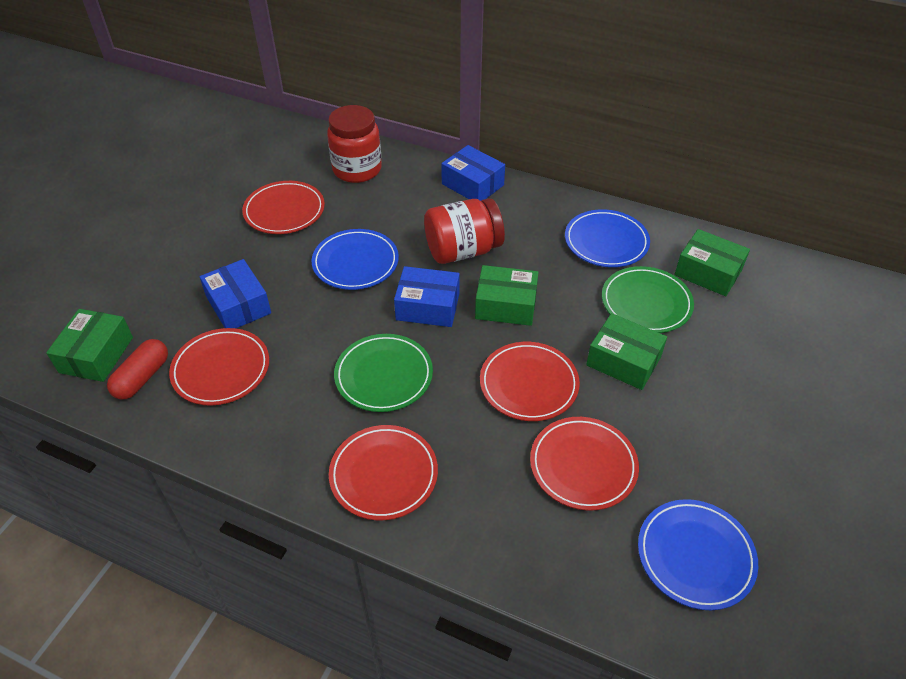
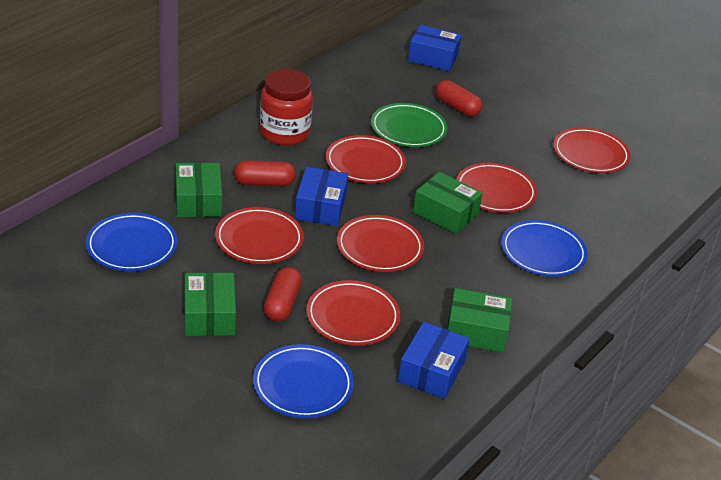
green plate: [334,334,433,412] [602,266,694,333] = 2 -> [371,103,448,147] = 1
red capsule: [107,339,168,399] = 1 -> [234,160,296,186] [264,267,302,321] [436,80,483,117] = 3
red jar: [327,105,382,183] [424,198,505,264] = 2 -> [260,69,313,146] = 1
red plate: [169,328,269,406] [242,181,325,234] [329,425,438,520] [480,342,580,421] [530,417,639,511] = 5 -> [215,207,304,264] [306,280,400,346] [326,135,406,183] [337,215,424,272] [456,163,537,213] [553,127,631,173] = 6

